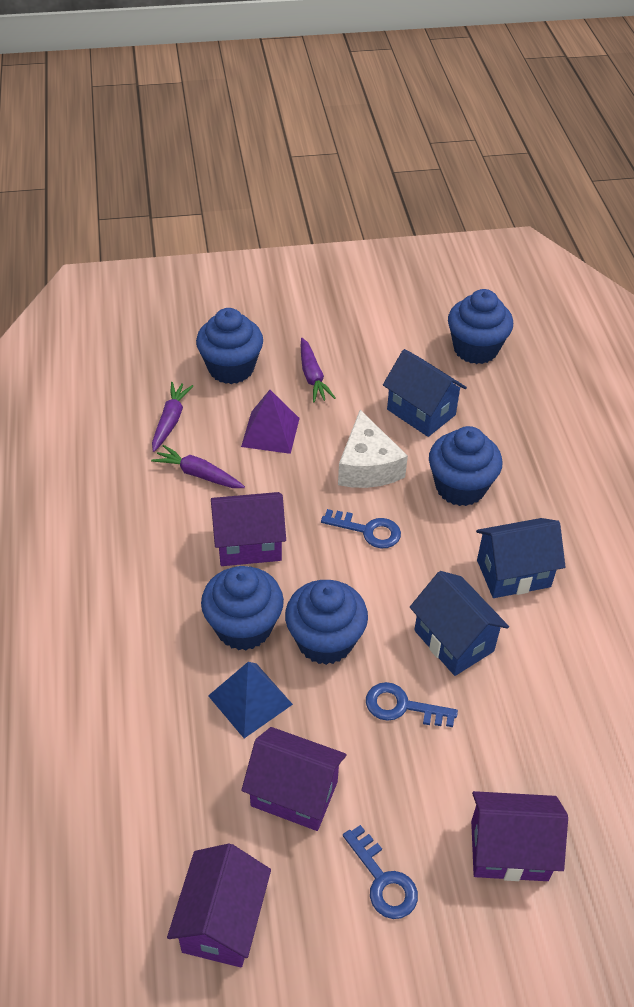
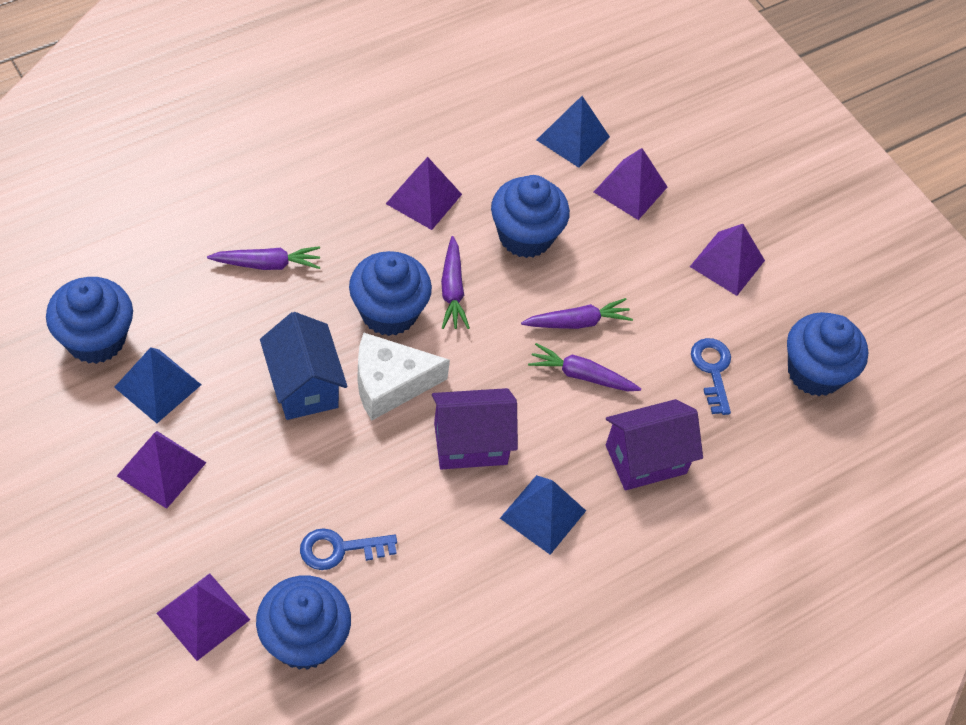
blue house: [383,349,467,437] [410,571,509,676] [476,518,565,598] = 3 -> [260,312,348,420] = 1
blue key: [321,509,401,548] [343,825,418,919] [366,682,458,727] = 3 -> [300,528,397,570] [691,338,731,415] = 2
blue pyramid: [208,662,293,738] = 1 -> [114,347,201,423] [500,475,586,555] [537,96,610,168] = 3
purple carrot: [151,445,245,488] [152,382,193,452] [301,338,335,403] = 3 -> [207,246,321,270] [441,236,470,329] [521,298,633,329] [528,343,641,391] = 4
purple house: [167,843,271,967] [211,492,286,566] [241,727,346,831] [471,791,568,881] = 4 -> [432,388,518,469] [606,399,703,490] = 2
purple pyramid: [241,390,300,454] = 1 -> [117,431,207,509] [156,573,250,661] [386,157,462,230] [594,148,667,220] [690,224,765,296] = 5

